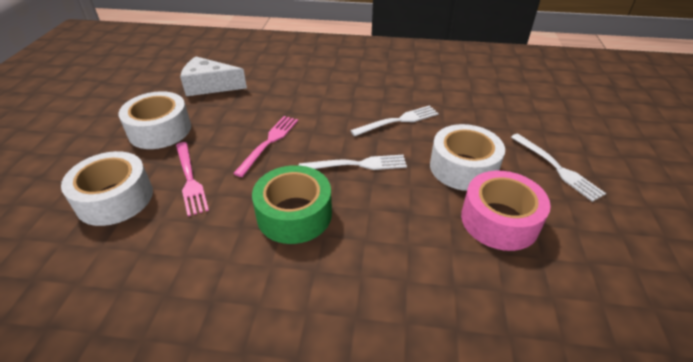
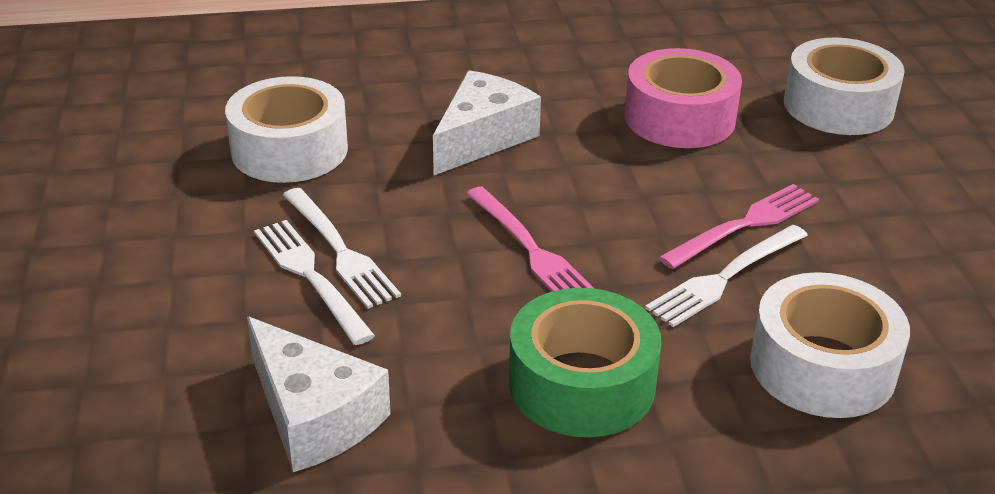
white cheese: [180,57,247,96] = 1 -> [247,316,391,472] [433,70,541,175] = 2

